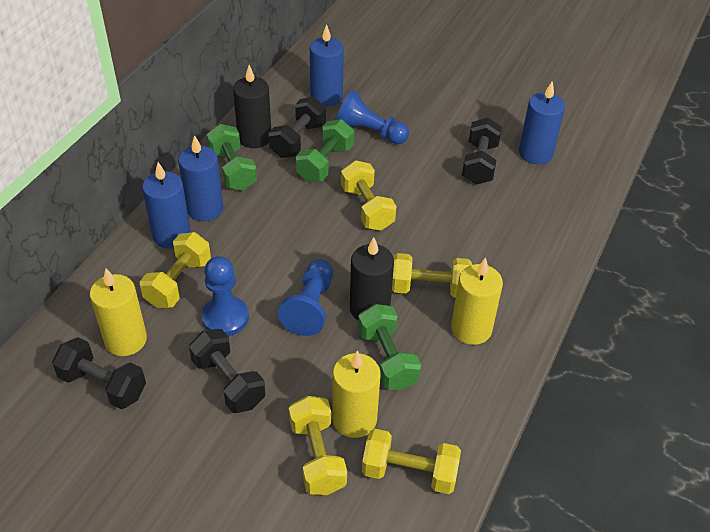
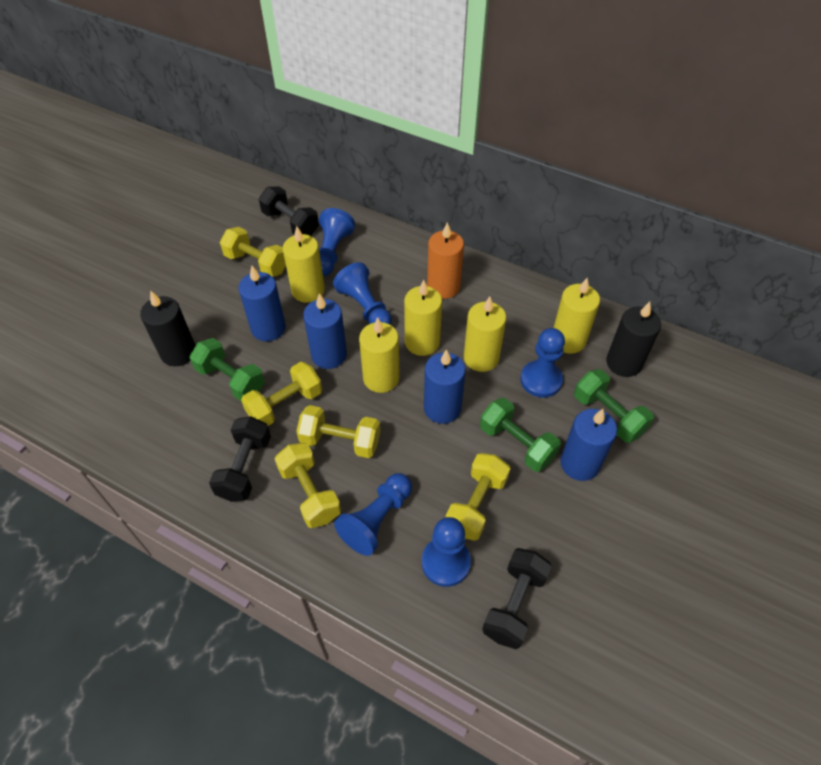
black dumbbell: [52,337,146,409] [189,329,265,413] [269,97,326,158] [462,118,502,185] = 4 -> [209,416,271,502] [259,186,319,236] [482,548,552,649] = 3
blue pawn: [201,256,249,336] [278,259,333,336] [337,91,409,144] = 3 -> [319,208,355,276] [333,262,392,325] [334,473,412,556] [422,517,471,587] [520,328,565,398] = 5
orange candle: none = 0 -> [427,222,464,299] = 1
yellow candle: [90,268,147,356] [332,350,380,438] [451,257,503,345] = 3 -> [283,226,325,303] [359,318,400,393] [404,280,442,356] [464,296,506,372] [554,278,600,354] = 5

